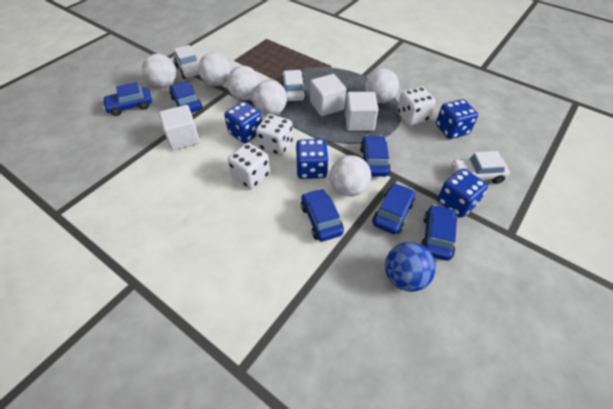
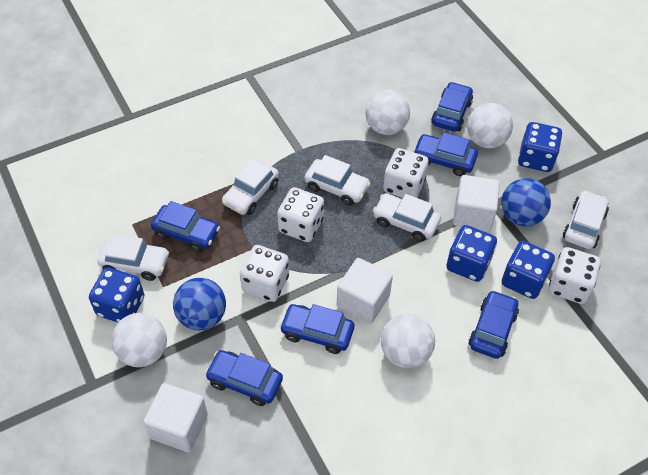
blue ball: [385,242,436,292] = 1 -> [173,278,226,330] [501,178,551,227] = 2
white ball: [142,54,176,88] [198,52,231,86] [227,66,260,101] [252,80,287,115] [330,155,371,197] [365,68,399,103] = 6 -> [111,313,167,367] [365,90,410,135] [381,314,435,368] [467,103,513,148] = 4
white car: [174,45,199,79] [281,70,307,101] [452,151,510,184] = 3 -> [97,234,169,281] [222,159,279,215] [304,155,371,205] [373,193,441,242] [563,190,609,249] = 5
white dice: [228,143,270,189] [256,114,293,156] [397,87,436,126] = 3 -> [240,245,289,302] [277,187,324,242] [383,148,429,198] [549,247,601,304] = 4

